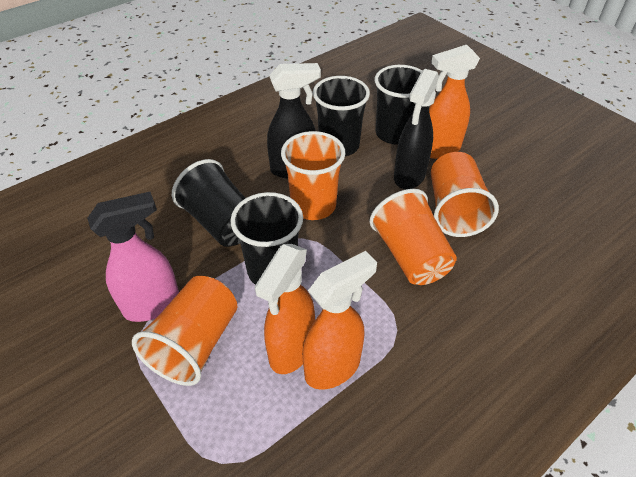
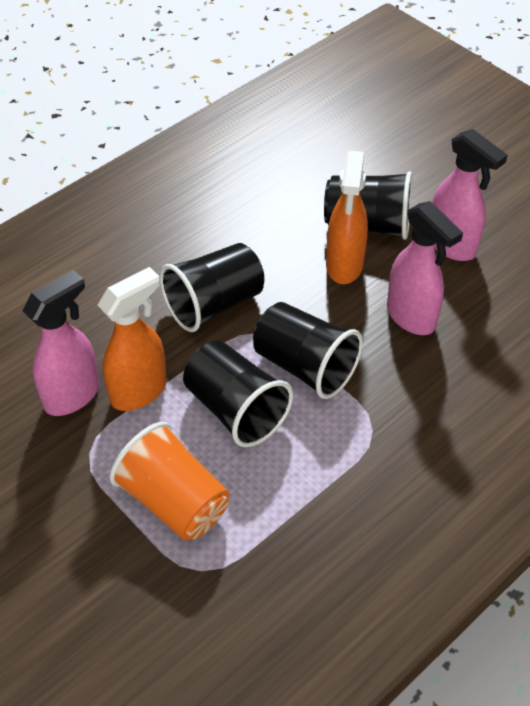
black spray bottle: [267,63,321,178] [394,69,439,189] = 2 -> none = 0
orange cup: [132,276,237,386] [281,131,345,220] [369,189,457,285] [431,152,499,237] = 4 -> [109,422,229,541] = 1
orange spray bottle: [255,244,315,374] [302,251,377,390] [429,45,480,159] = 3 -> [98,267,167,411] [326,151,368,284] = 2
pink spray bottle: [87,192,179,322] = 1 -> [22,270,100,416] [387,201,463,335] [432,129,508,261] = 3

